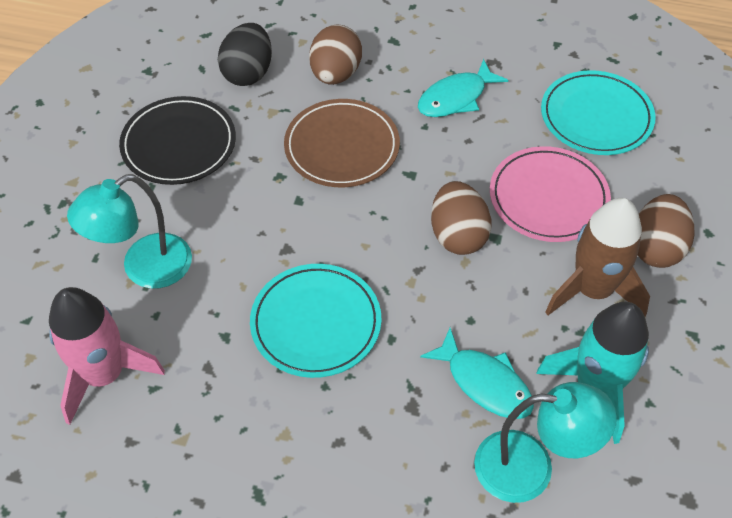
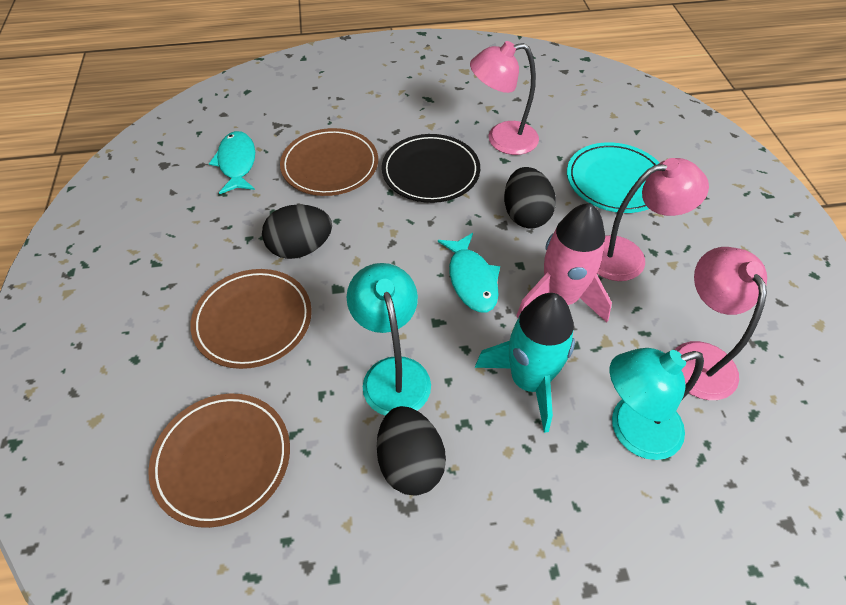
black egg: [218,23,272,86] = 1 -> [262,204,332,259] [377,406,446,496] [504,167,556,228] = 3
brown egg: [309,25,362,85] [431,181,492,255] [637,194,695,268] = 3 -> none = 0
brown plate: [284,99,400,187] = 1 -> [148,394,290,528] [190,269,312,369] [280,128,378,196] = 3
brown rocket: [545,198,650,316] = 1 -> none = 0
pink lamp: none = 0 -> [470,41,539,155] [597,158,709,281] [675,247,767,400] = 3
pink plate: [490,146,611,242] = 1 -> none = 0
turquoise plate: [250,264,381,378] [541,70,656,155] = 2 -> [567,142,659,213] = 1

